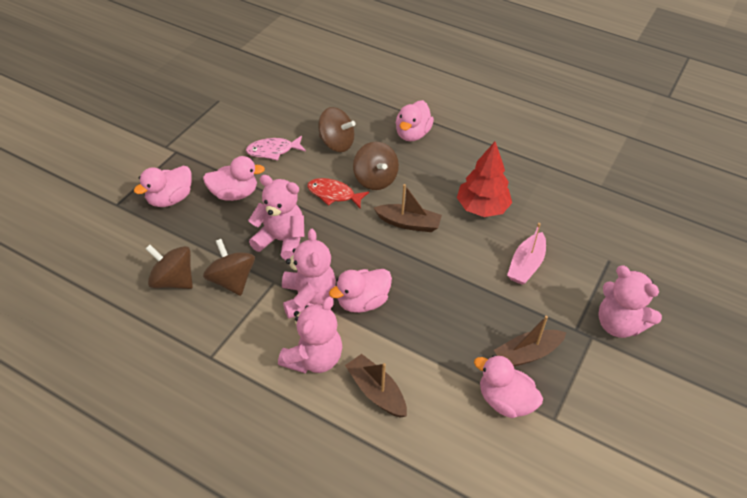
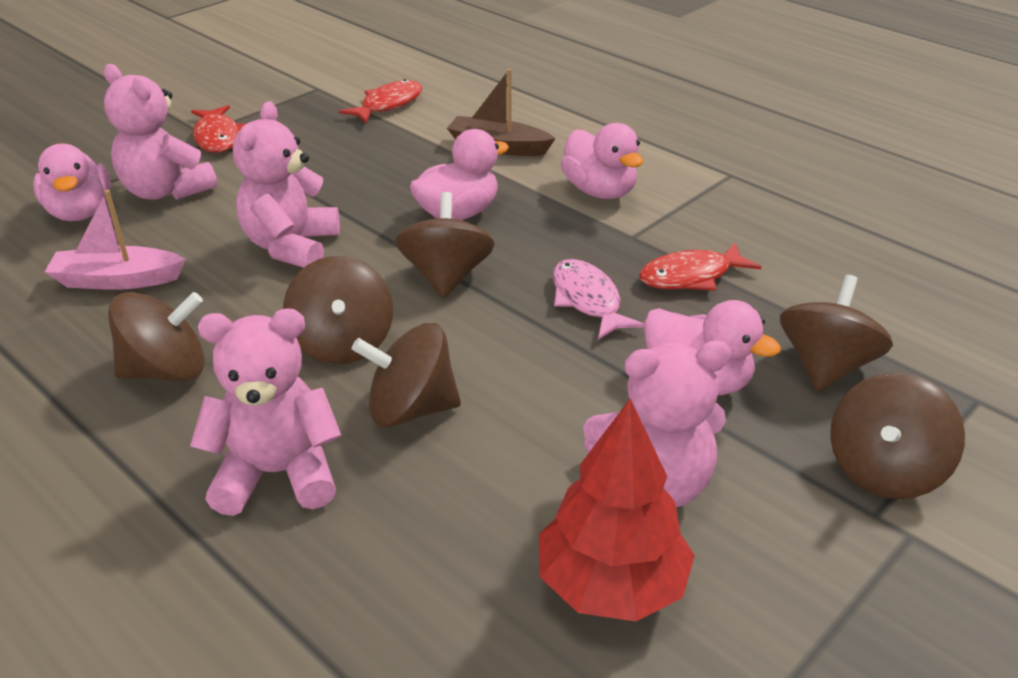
brown boat: [345,354,407,418] [374,184,442,232] [494,316,567,367] = 3 -> [447,69,556,156] = 1
brown spinning top: [146,245,193,289] [203,239,255,296] [318,107,355,152] [353,142,399,190] = 4 -> [108,292,205,381] [283,256,393,364] [352,323,461,427] [395,192,495,298] [780,275,893,391] [830,372,965,499] = 6
pink duck: [134,166,192,207] [203,156,265,201] [329,269,392,313] [396,100,434,141] [474,355,543,418] = 5 -> [33,144,111,221] [410,129,509,220] [561,123,643,199] [644,300,781,395] = 4
red fish: [307,178,369,208] = 1 -> [191,105,246,153] [339,79,422,123] [639,243,761,291] = 3

